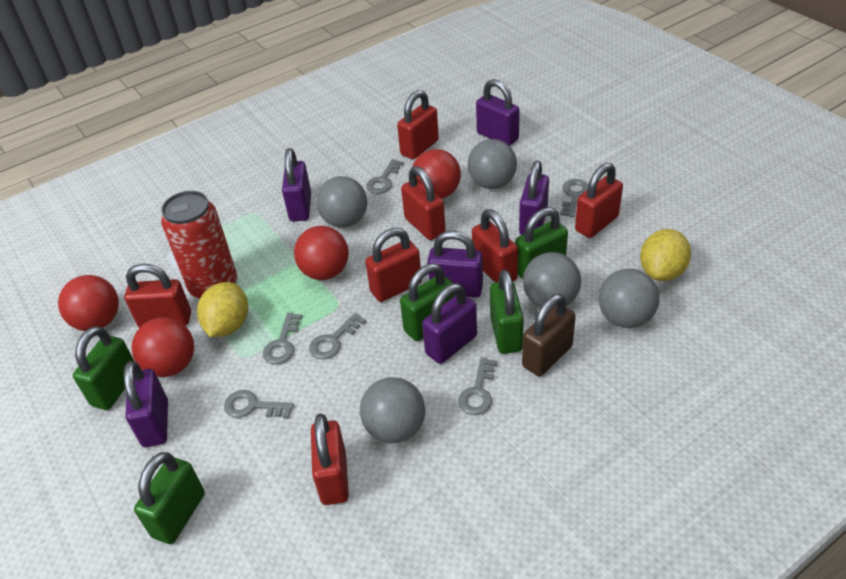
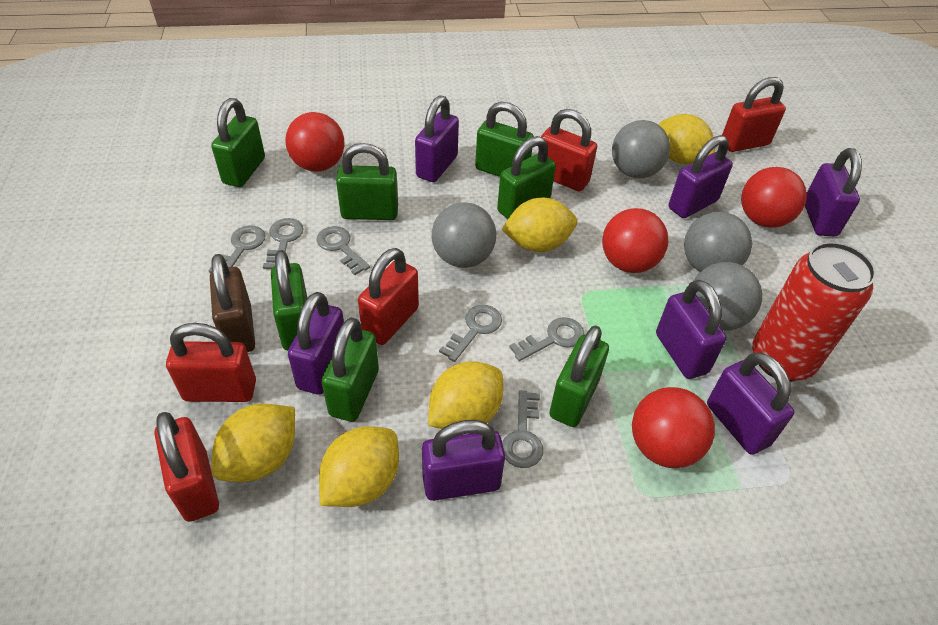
green padlock: [73,326,135,410] [134,452,205,544] [400,264,455,341] [490,270,524,354] [515,207,568,279] = 5 -> [211,98,265,187] [271,250,307,350] [322,318,379,422] [336,143,398,220] [475,102,534,177] [497,136,556,219] [549,325,609,427] = 7
grey ball: [316,176,367,228] [360,377,425,443] [468,139,517,189] [523,252,581,308] [598,269,659,328] = 5 -> [432,202,496,268] [612,120,670,178] [684,212,752,272] [694,262,762,331] = 4
purple padlock: [124,361,168,447] [282,148,311,221] [422,283,477,364] [427,231,483,298] [476,79,520,146] [519,161,549,235] = 6 -> [288,292,344,395] [415,95,459,182] [422,420,505,501] [656,280,727,379] [669,135,733,218] [707,352,794,455] [805,148,862,236] = 7
red padlock: [124,264,191,328] [311,414,349,505] [365,228,422,302] [397,90,439,160] [401,166,446,240] [472,209,518,282] [575,163,623,238] = 7 -> [155,412,219,522] [166,323,256,402] [358,248,419,345] [541,109,597,191] [722,77,786,152] = 5
yellow lemon: [197,282,248,337] [640,229,691,281] = 2 -> [211,404,295,482] [319,426,399,507] [428,361,504,429] [501,198,577,252] [659,114,715,165] = 5

